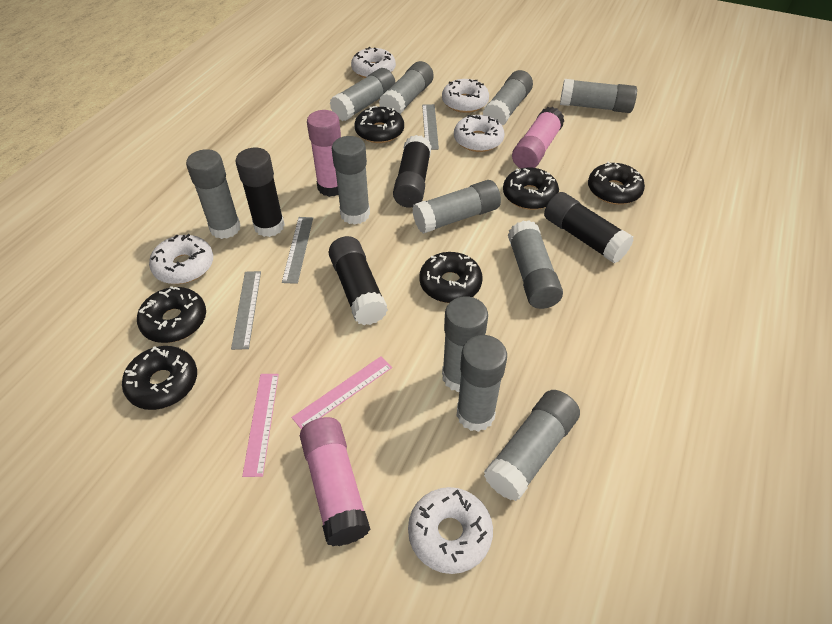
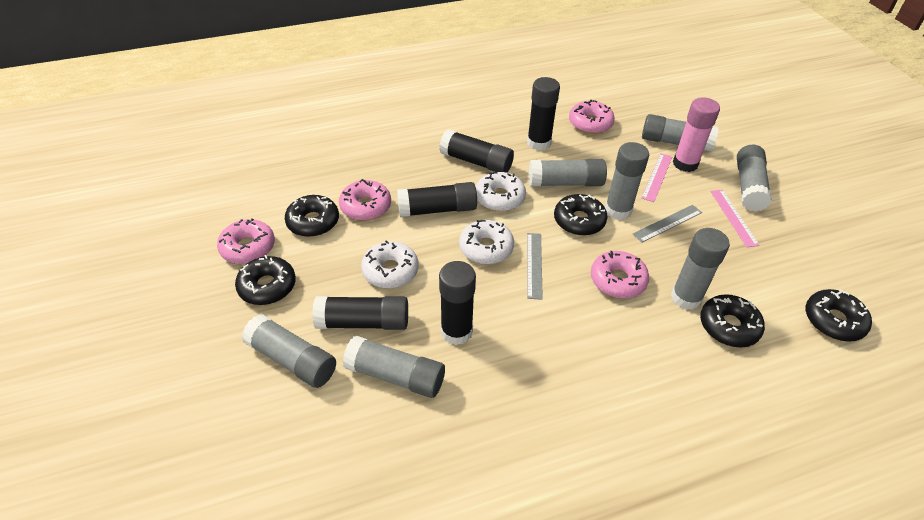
black donut: [122,346,197,410] [137,286,206,343] [354,106,404,143] [419,252,482,303] [503,168,559,210] [588,162,645,205] = 6 -> [235,255,296,305] [285,195,339,237] [554,194,608,236] [700,294,765,348] [806,289,872,342] = 5
black glue stick: [236,148,285,237] [329,236,388,325] [393,135,432,208] [544,192,634,263] = 4 -> [312,296,408,330] [397,182,477,217] [439,129,514,173] [439,261,476,345] [527,77,560,151] = 5
grey glue stick: [186,149,241,239] [330,68,396,121] [332,136,370,225] [379,61,434,114] [412,180,501,234] [442,296,488,392] [456,335,507,432] [483,70,533,125] [484,390,580,501] [508,220,563,309] [560,79,637,113] = 11 -> [242,314,336,388] [342,336,445,398] [529,159,607,187] [605,142,649,220] [642,114,719,151] [671,228,730,310] [737,145,772,212] = 7
grey ruler: [231,271,261,350] [282,217,313,284] [422,104,439,150] = 3 -> [527,233,543,300] [633,205,702,243] = 2
pink donut: none = 0 -> [217,219,275,264] [339,179,391,220] [569,100,615,134] [591,251,649,298] = 4
pink glue stick: [300,417,371,546] [307,110,341,197] [512,107,565,169] = 3 -> [673,97,720,172] = 1
white donut: [149,234,213,284] [351,47,396,78] [408,487,493,574] [442,79,489,113] [454,115,504,152] = 5 -> [361,240,419,288] [459,220,514,264] [476,172,526,211] = 3

